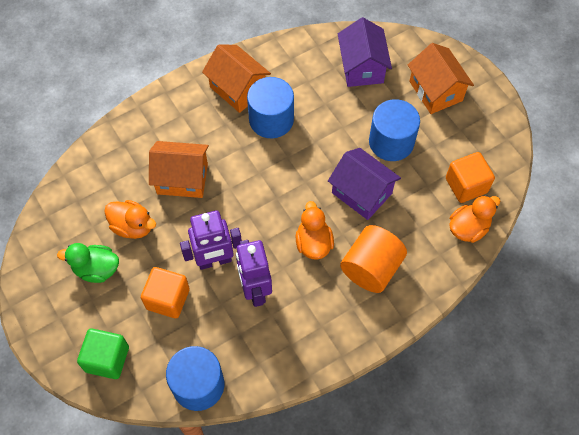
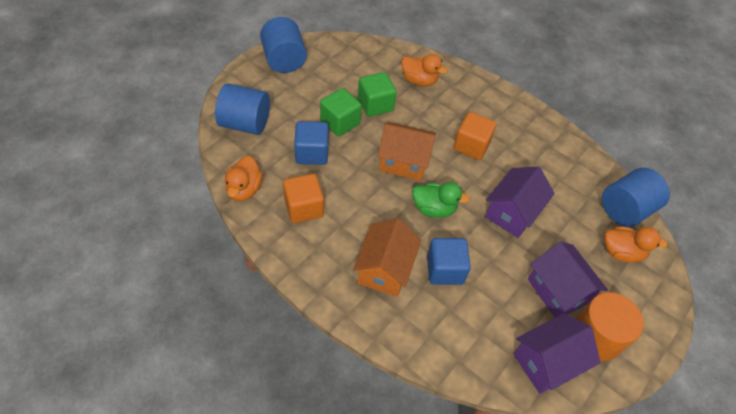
blue cube: none = 0 -> [294,121,329,165] [427,238,471,285] = 2
green cube: [77,329,129,379] = 1 -> [320,88,362,137] [358,72,397,117] = 2
orange house: [149,141,209,198] [202,45,271,113] [408,43,474,114] = 3 -> [353,219,421,297] [378,122,436,181] = 2
purple house: [328,148,401,220] [338,17,392,87] = 2 -> [485,166,555,238] [513,314,600,394] [528,242,608,318] = 3
purple robot: [180,210,242,270] [236,240,272,307] = 2 -> none = 0

